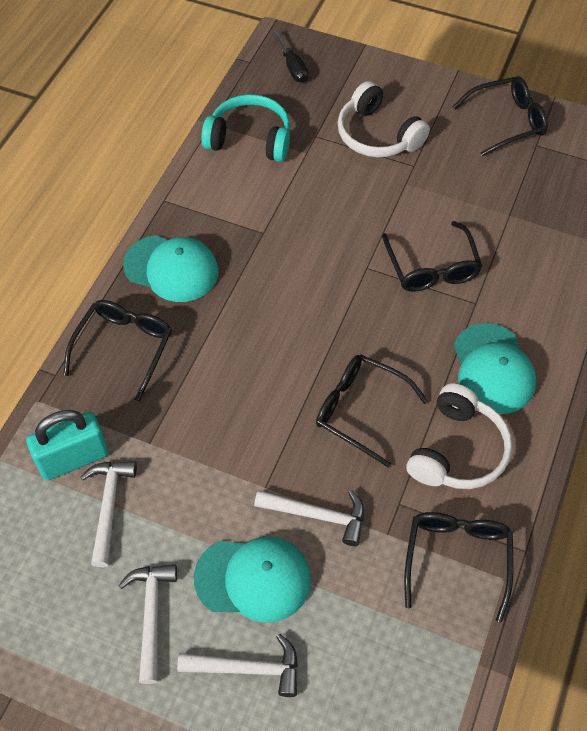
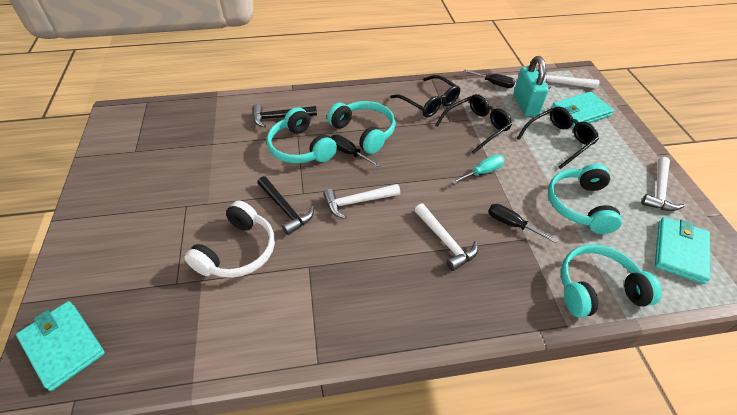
black glasses: [63,300,172,401] [316,355,428,468] [382,221,482,292] [404,512,513,623] [452,76,548,156] = 5 -> [390,75,461,117] [435,94,512,154] [517,107,599,169] = 3
black hammer: none = 0 -> [253,104,317,128] [257,176,314,235] = 2
black screwdriver: [274,30,308,83] = 1 -> [331,135,381,167] [463,69,515,88] [488,204,557,243] = 3
turquoise cap: [123,235,219,302] [194,536,311,623] [454,323,536,414] = 3 -> none = 0
turquoise headphones: [201,94,290,162] = 1 -> [267,107,337,163] [327,101,396,154] [548,164,622,234] [561,245,662,318] = 4
turquoise screwdriver: none = 0 -> [451,155,505,184] = 1
turquoise wallet: none = 0 -> [16,301,105,391] [551,92,614,128] [655,217,710,284] = 3
white headphones: [338,81,430,157] [407,384,512,489] = 2 -> [184,200,275,278] = 1

